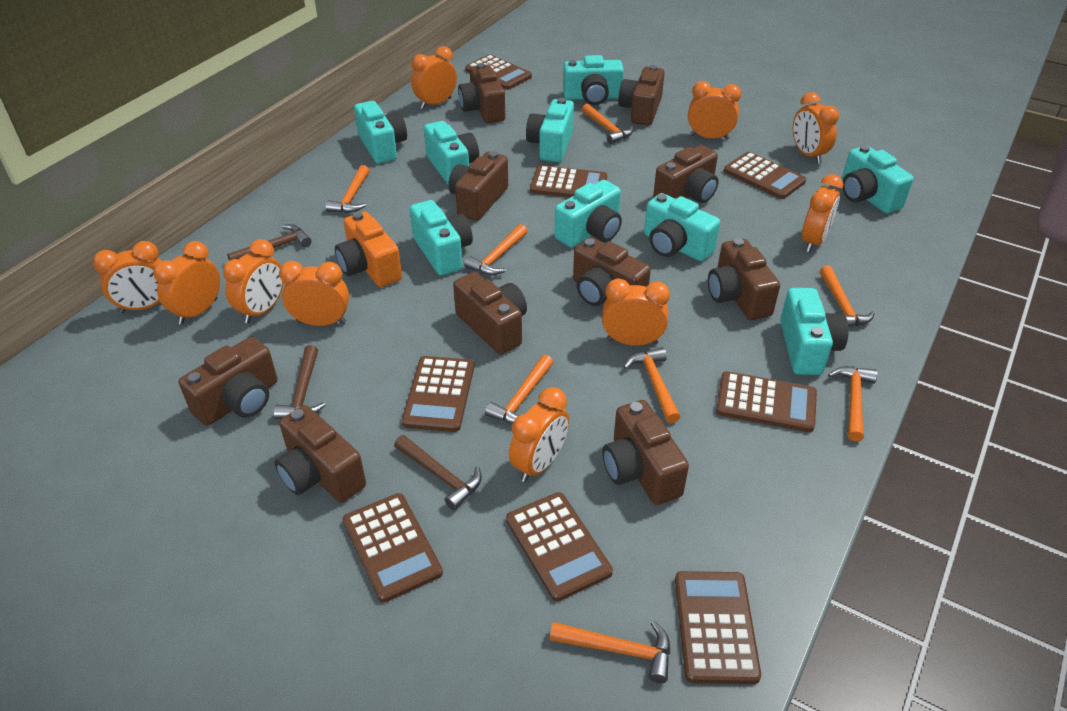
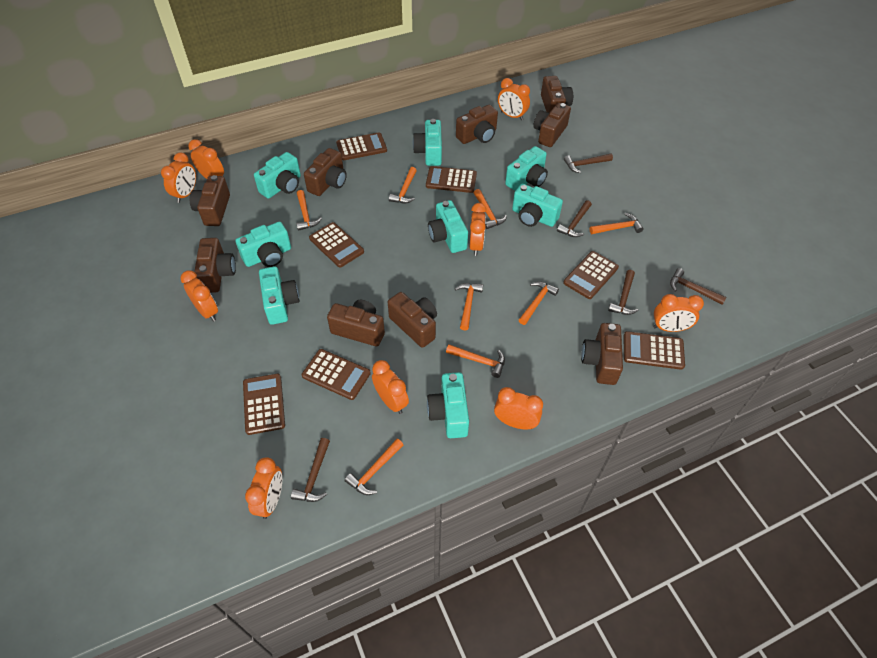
brown calculator: [343,493,443,603] [402,356,474,432] [465,54,532,90] [506,492,613,601] [530,165,607,198] [675,571,761,684] [716,371,817,432] [724,152,806,199] = 8 -> [243,374,285,435] [302,349,371,400] [309,222,364,267] [336,132,387,160] [426,166,477,193] [563,251,619,299] [624,331,685,370] = 7
brown camera: [179,337,277,426] [275,405,366,503] [448,151,508,221] [453,272,527,355] [458,63,505,123] [573,237,651,306] [602,400,689,505] [618,65,665,125] [653,145,719,203] [708,238,780,320] = 10 -> [190,175,230,226] [194,238,236,293] [304,148,347,196] [327,300,385,346] [388,292,437,348] [456,105,498,144] [533,103,571,147] [541,76,573,113] [581,323,623,385] = 9
brown hammer: [227,224,311,261] [274,345,325,420] [394,435,482,510] = 3 -> [291,438,330,502] [557,200,592,237] [564,153,613,173] [608,270,638,315] [670,268,727,305] = 5
orange camera: [335,211,402,287] = 1 -> none = 0
orange clock: [93,241,161,313] [153,241,220,325] [223,239,283,323] [279,261,349,326] [411,46,457,109] [509,387,569,482] [602,279,670,346] [688,81,741,140] [793,92,839,164] [802,174,843,252] = 10 -> [161,152,196,203] [181,270,218,322] [188,139,224,179] [245,457,282,519] [372,360,409,414] [469,203,486,256] [494,387,543,429] [498,78,530,120] [653,294,704,332] = 9
turquoise camera: [354,101,407,163] [410,200,473,275] [424,121,479,184] [526,98,574,162] [554,180,622,248] [563,55,624,105] [644,193,720,261] [780,288,849,375] [842,145,913,214] = 9 -> [235,222,291,267] [254,152,301,199] [259,266,299,325] [413,119,442,166] [427,372,469,438] [428,200,468,253] [505,146,548,191] [512,184,563,227] = 8

